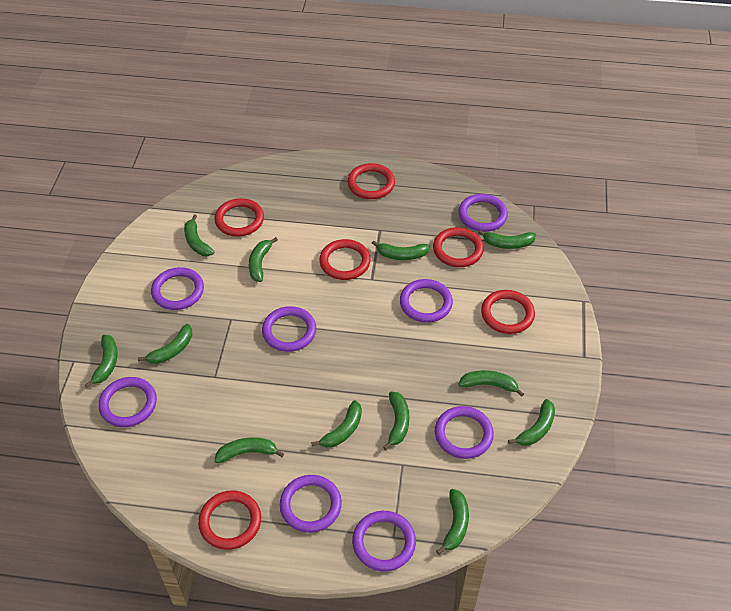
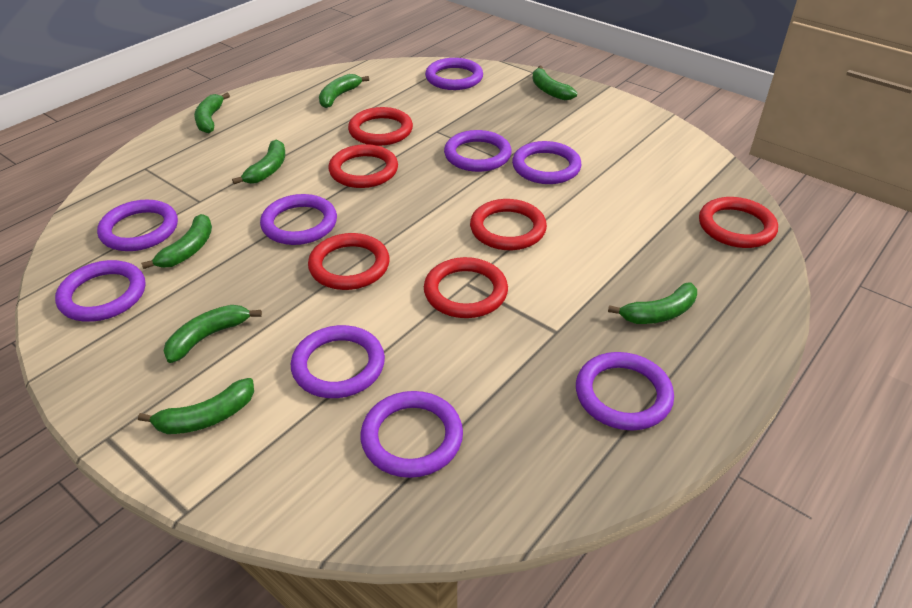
green banana: [85,335,117,388] [138,324,192,364] [184,214,214,256] [215,437,284,463] [249,237,278,282] [311,400,362,448] [372,240,430,260] [383,392,410,450] [436,489,469,555] [458,370,524,397] [478,230,536,249] [508,399,555,446] = 12 -> [138,378,254,434] [141,214,212,269] [164,305,262,363] [194,93,230,133] [232,140,285,184] [319,74,369,108] [532,66,578,100] [608,282,697,324] = 8
purple ring: [98,377,157,427] [151,267,204,310] [262,306,316,352] [279,475,342,533] [352,511,416,571] [400,279,453,323] [435,406,494,459] [458,194,508,232] = 8 -> [55,260,145,322] [97,200,178,251] [260,194,337,245] [291,325,385,398] [361,391,463,478] [425,58,483,90] [444,130,512,172] [512,141,582,184] [576,352,674,430] = 9

